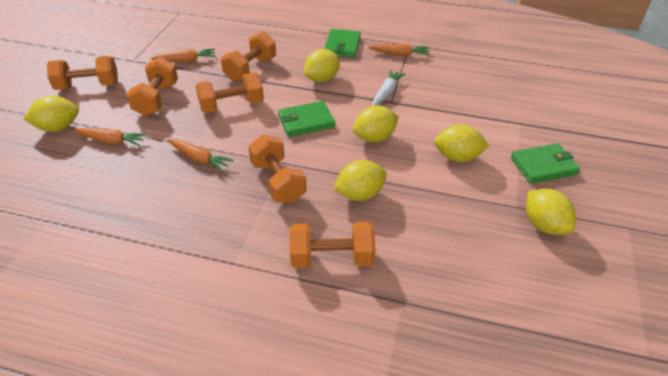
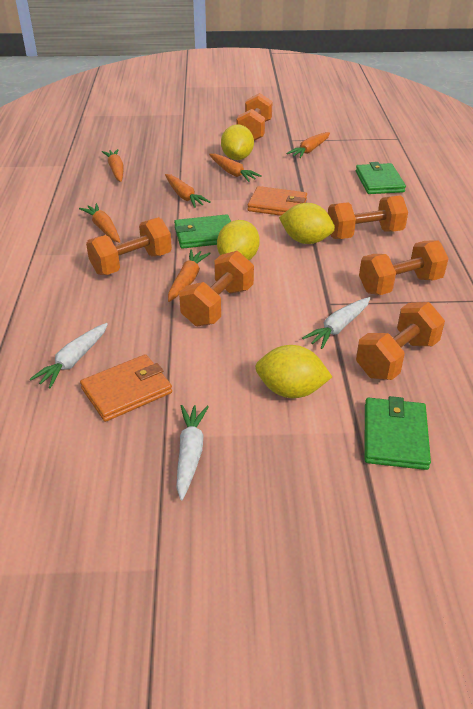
orange carrot: [73,128,147,146] [151,48,216,62] [167,139,234,172] [368,44,430,56] = 4 -> [79,203,120,243] [102,149,123,182] [165,174,211,208] [168,249,211,302] [209,153,262,182] [286,132,330,158] = 6
orange wallet: none = 0 -> [80,354,172,422] [248,186,307,216] = 2
white carrot: [372,70,406,106] = 1 -> [30,323,108,389] [176,405,209,500] [302,297,370,349] = 3
yellow lemon: [24,96,79,132] [304,49,340,82] [333,160,387,201] [353,106,399,142] [434,124,489,162] [526,189,576,235] = 6 -> [217,220,260,260] [221,124,254,160] [255,345,332,398] [279,203,335,244] = 4

